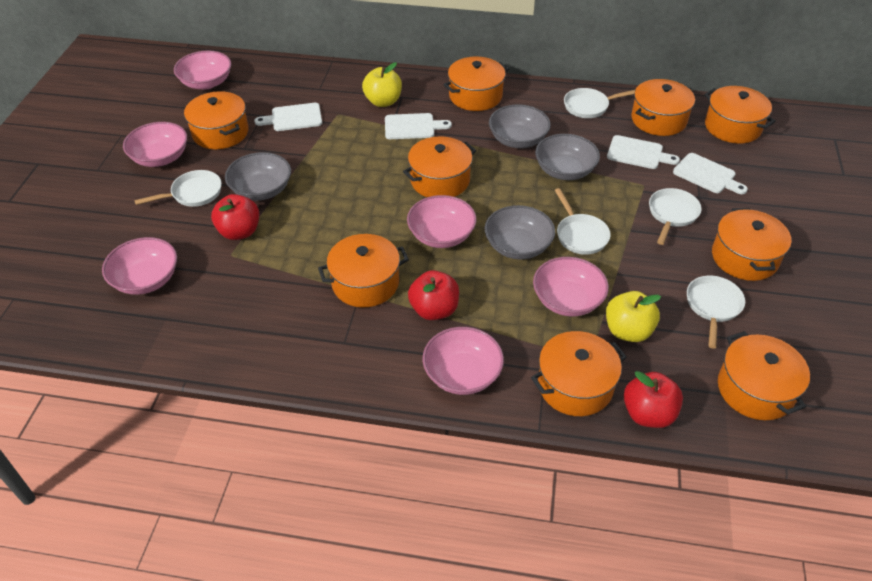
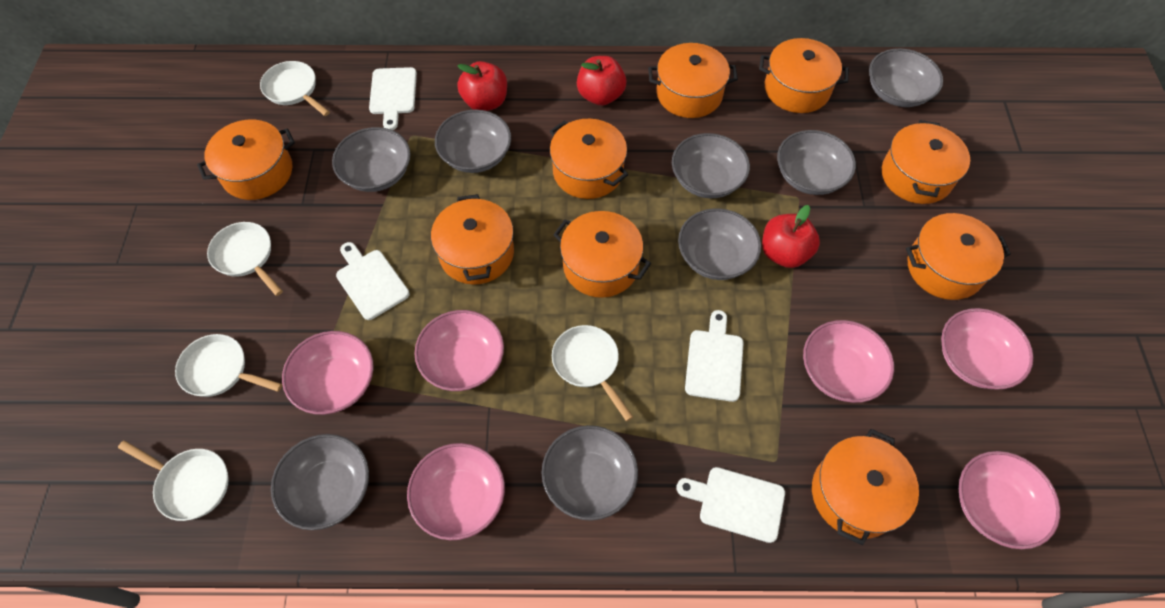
grey bowl: [225,152,291,201] [484,205,555,259] [489,104,551,148] [535,134,600,180] = 4 -> [271,434,369,530] [332,127,411,192] [435,109,511,173] [542,425,638,521] [672,133,750,198] [678,208,761,280] [777,130,856,195] [869,48,943,107] = 8
yellow apple: [362,62,402,107] [606,291,661,342] = 2 -> none = 0

